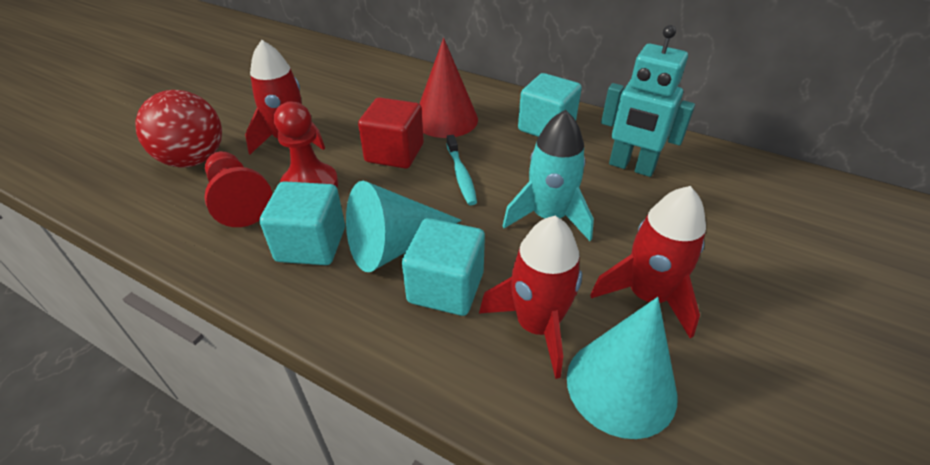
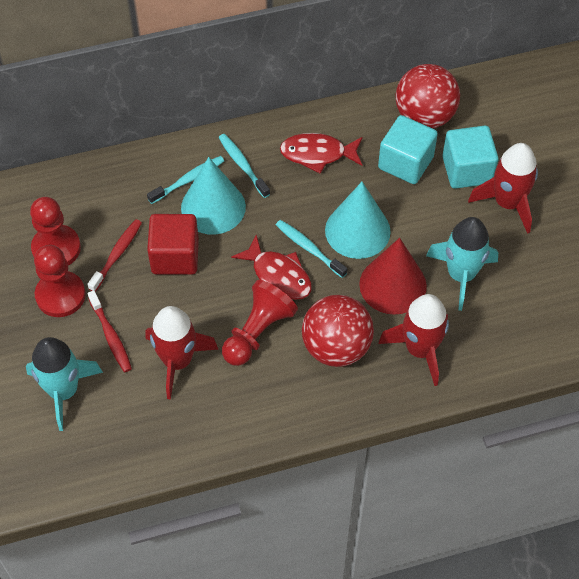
red ball: [135,90,222,167] = 1 -> [302,295,374,367] [396,64,460,128] = 2
red fish: none = 0 -> [231,235,312,300] [280,133,362,174] = 2
red pawn: [205,151,272,227] [274,102,338,187] = 2 -> [30,197,81,266] [34,245,86,317] [222,280,298,366] = 3
red toothbrush: none = 0 -> [87,219,142,292] [88,290,132,372] = 2
turquoise cube: [260,181,345,265] [402,218,485,316] [518,73,582,137] = 3 -> [378,115,438,184] [442,126,498,189] = 2
turquoise robot: [601,25,695,177] = 1 -> none = 0
turquoise rocket: [503,110,594,241] = 1 -> [26,337,103,431] [426,217,498,311] = 2
turquoise toothbrush: [447,135,477,205] = 1 -> [147,156,224,204] [218,134,270,198] [276,220,348,278] = 3

